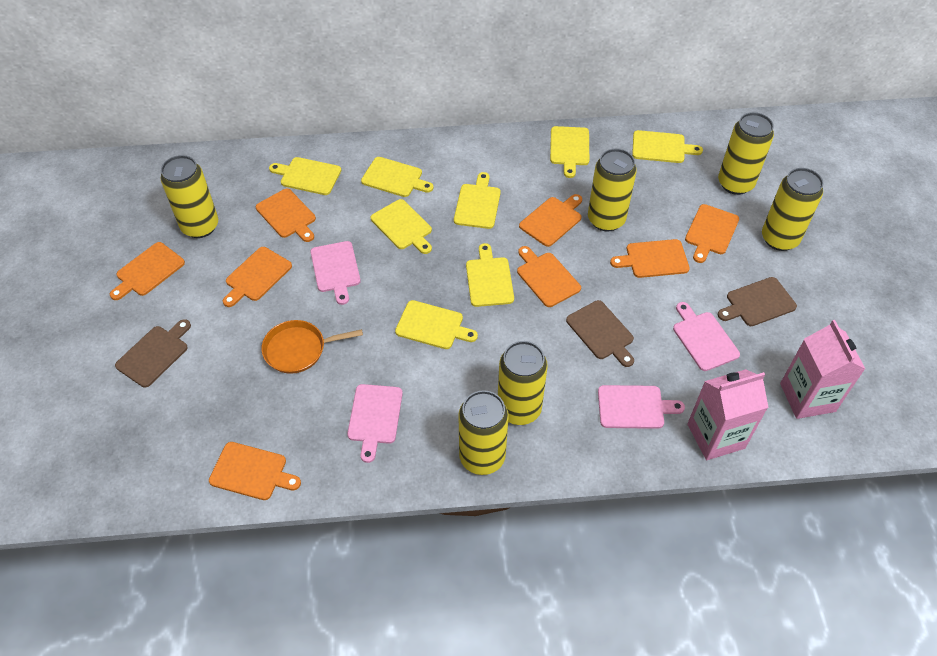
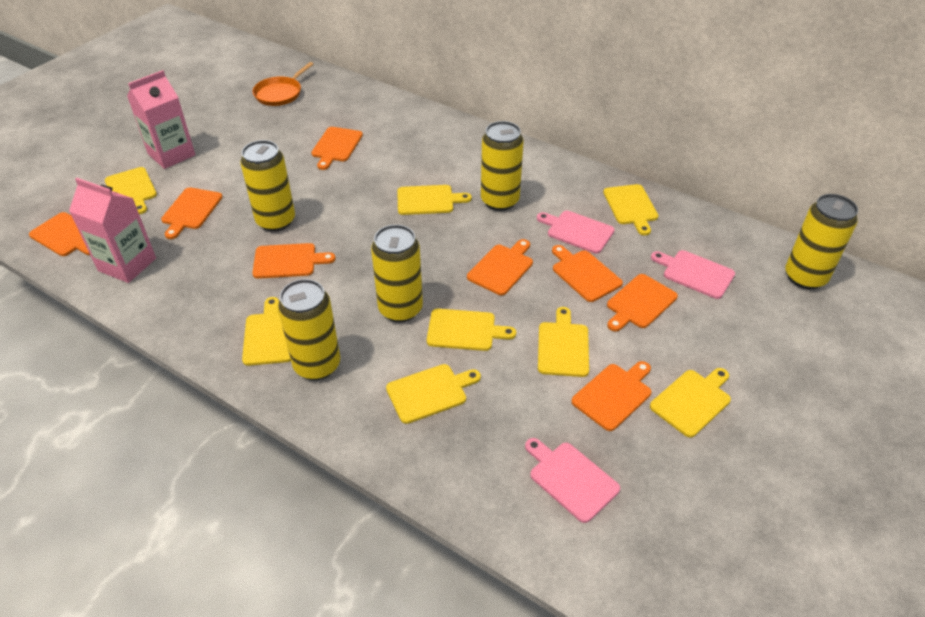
brown cutting board: [115,319,191,387] [566,300,634,367] [718,277,797,326] = 3 -> none = 0
pink cutting board: [310,241,361,305] [347,384,403,463] [598,385,685,429] [673,302,740,371] = 4 -> [525,438,620,523] [537,211,615,254] [651,250,735,299] = 3
yellow can: [161,155,218,238] [458,390,509,475] [498,341,548,425] [588,149,637,232] [718,112,774,195] [762,168,824,251] = 6 -> [240,140,295,232] [278,279,340,380] [371,225,423,322] [481,121,524,211] [785,194,858,289] = 5

